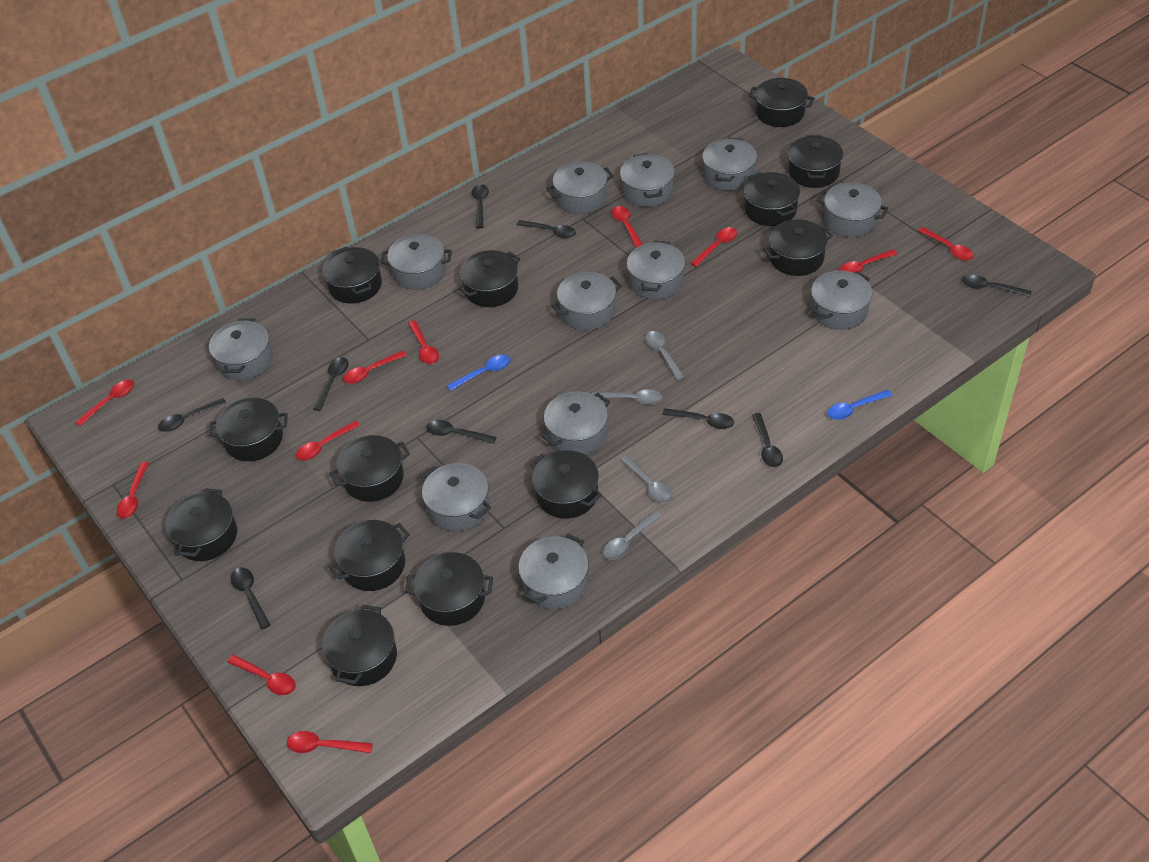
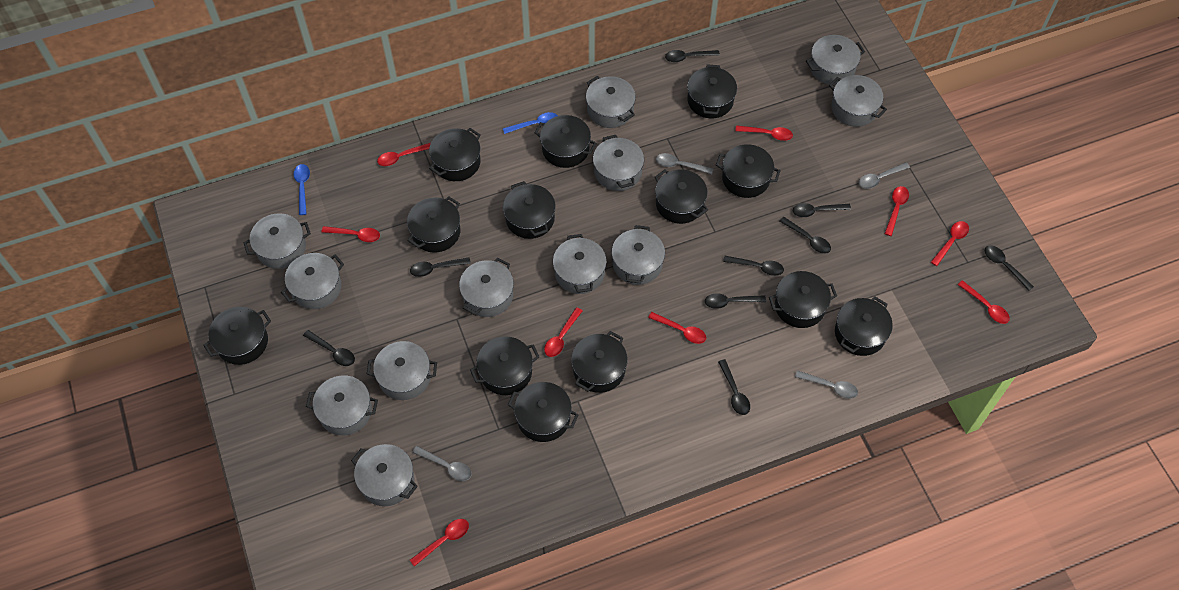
red spoon: [75,380,134,426] [117,462,149,519] [227,655,296,695] [287,731,373,753] [296,420,360,461] [343,351,407,384] [408,320,439,364] [612,206,643,248] [691,227,738,267] [840,249,897,273] [918,227,974,261] = 11 -> [321,226,380,242] [377,143,431,166] [410,519,469,567] [544,307,582,357] [648,312,706,344] [735,125,793,141] [885,186,909,236] [931,221,969,266] [958,280,1010,324] = 9

